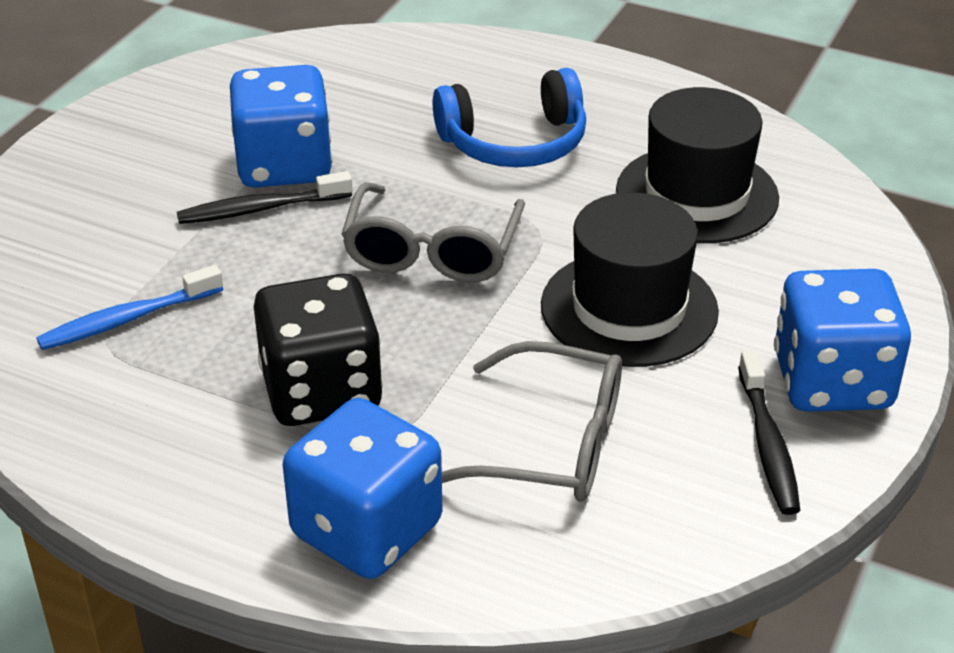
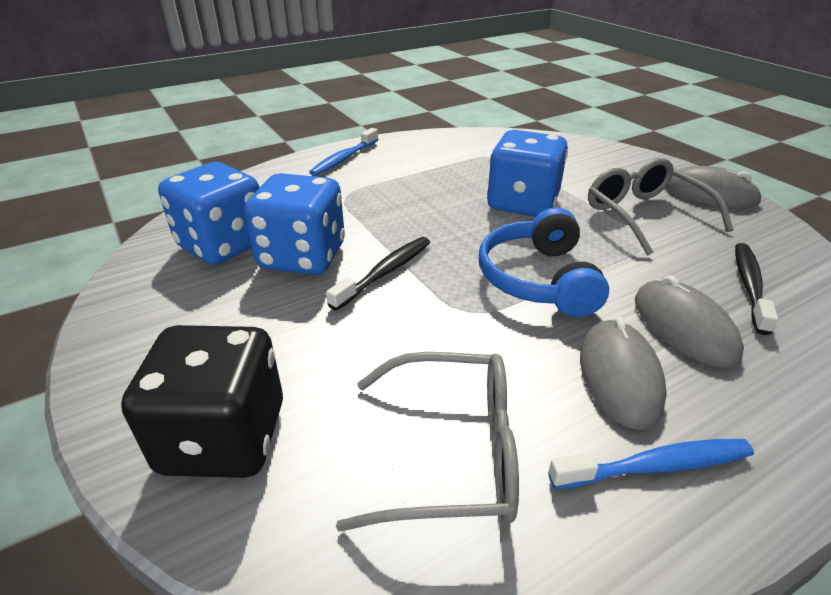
black hat: [541,193,719,367] [616,87,779,243] = 2 -> none = 0
blue toothbrush: [36,265,223,350] = 1 -> [309,128,379,176] [548,439,754,489] = 2
grey mouse: none = 0 -> [580,317,667,430] [635,275,744,368] [666,166,762,208] = 3

